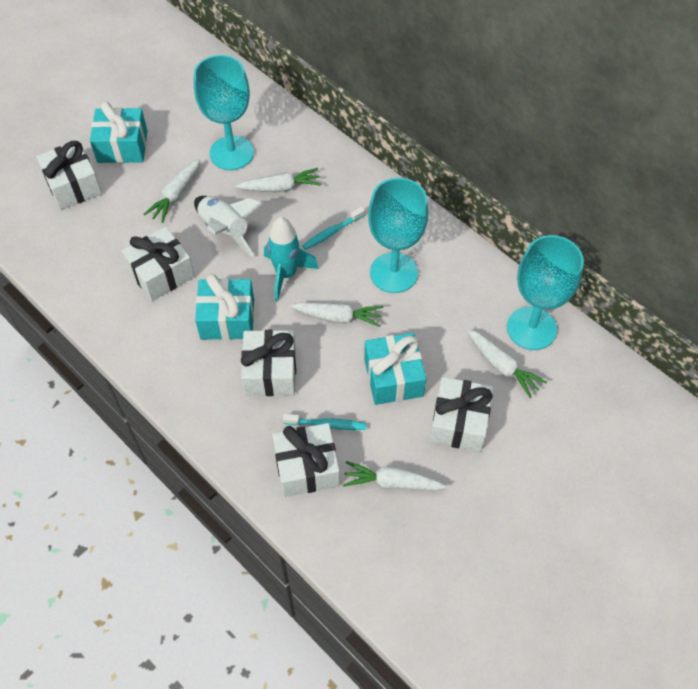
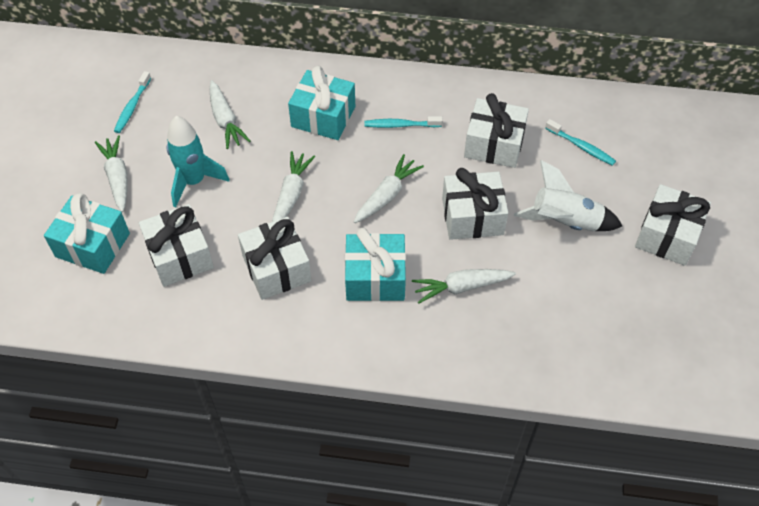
turquoise goblet: [194,55,254,170] [368,178,428,293] [507,235,584,350] = 3 -> none = 0
turquoise toothbrush: [283,414,367,430] [302,207,365,250] = 2 -> [114,71,151,133] [365,116,443,128] [545,119,616,166] = 3

